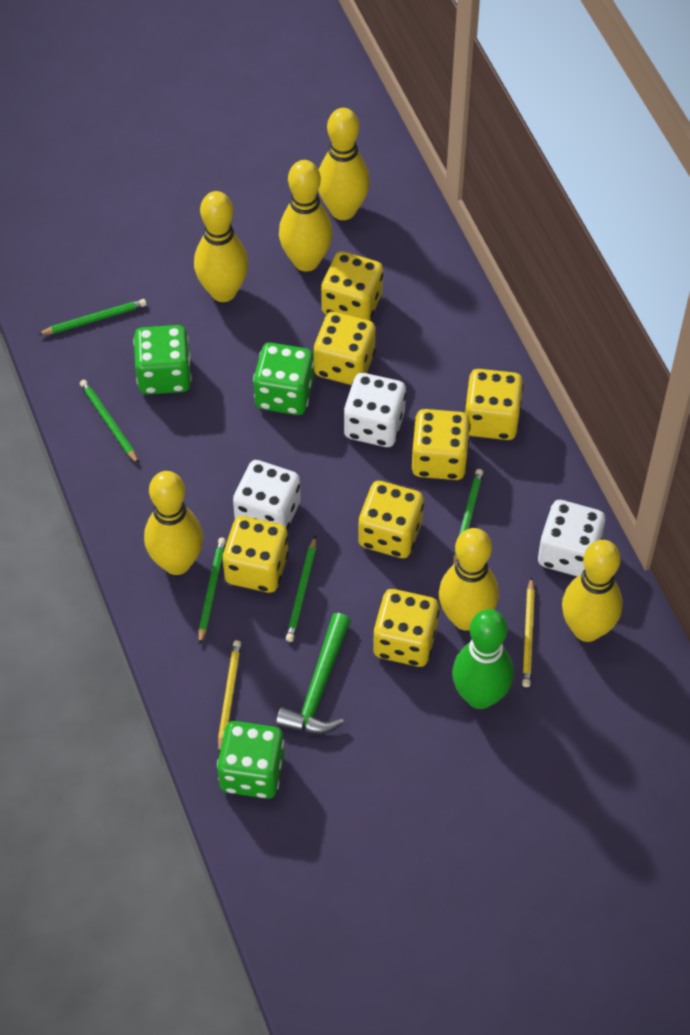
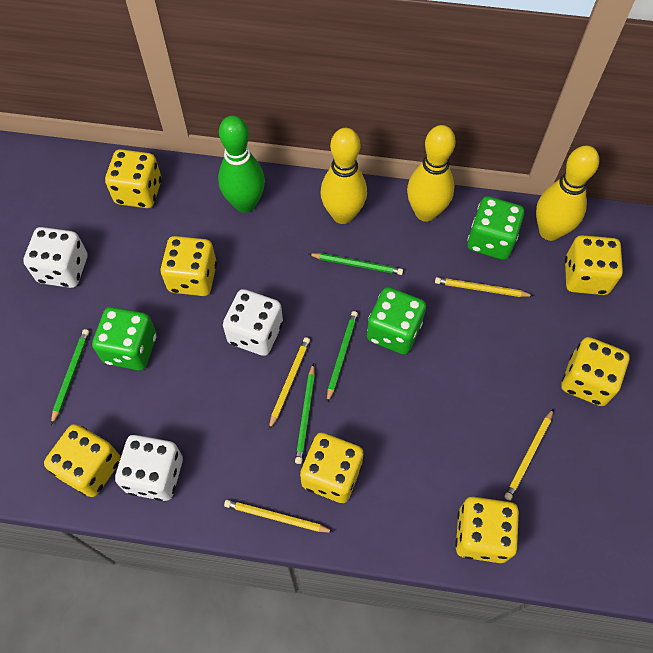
green hammer: [276,613,351,734] = 1 -> none = 0
green pencil: [38,299,147,335] [80,380,139,464] [199,538,226,645] [286,536,316,642] [453,469,483,565] = 5 -> [51,329,89,425] [295,363,315,464] [309,253,403,275] [327,311,358,403] = 4
yellow bowling pin: [144,471,203,575] [194,191,248,302] [279,160,333,272] [318,108,370,220] [439,528,499,631] [562,540,623,642] = 6 -> [320,128,367,224] [407,125,456,222] [536,145,599,241] = 3
yellow pencil: [218,640,241,754] [522,577,535,687] = 2 -> [224,500,333,533] [269,337,310,430] [435,277,534,297] [504,408,554,501] = 4

